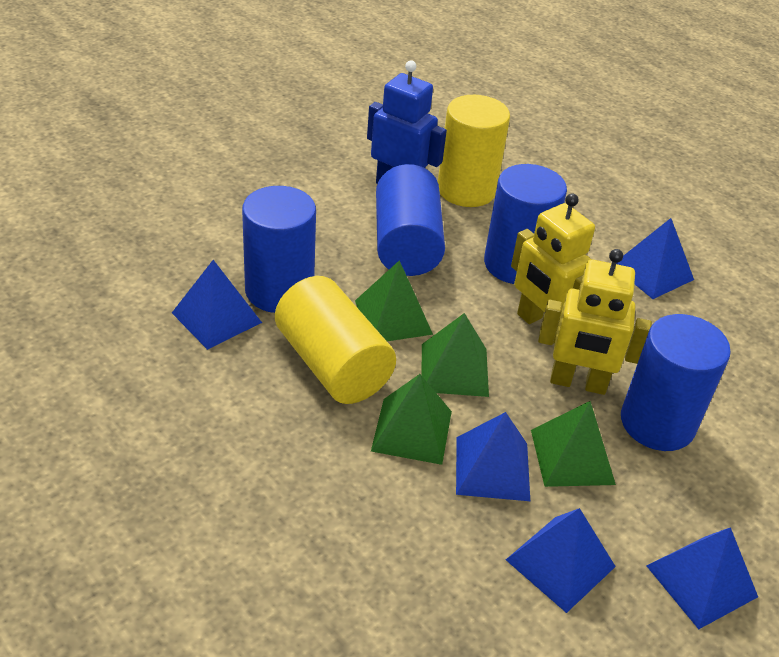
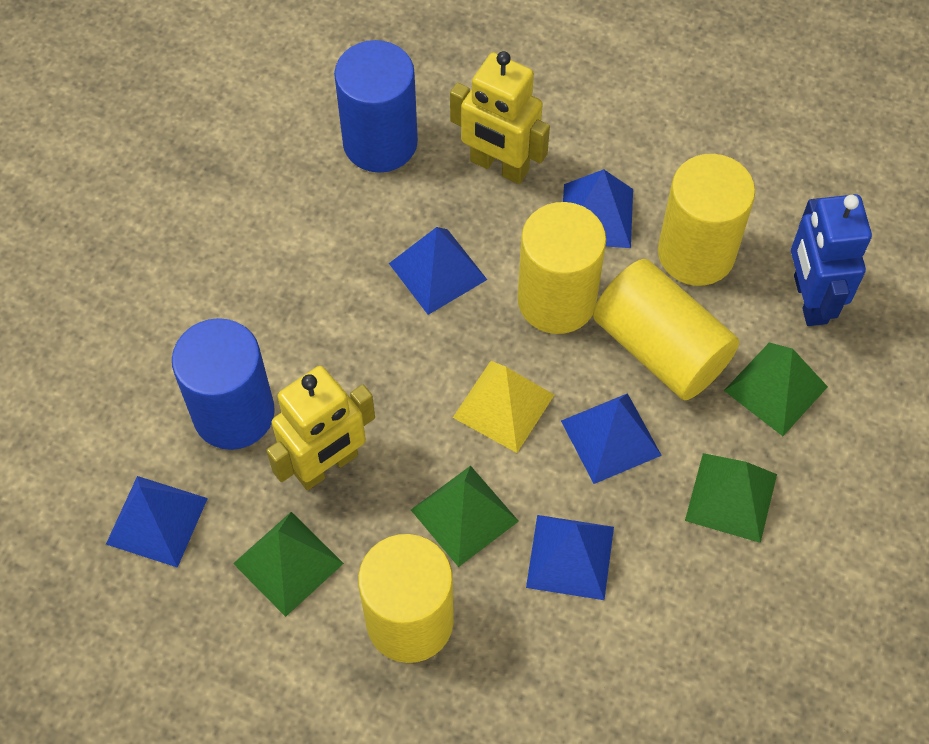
blue cylinder: [242,186,316,313] [376,164,445,276] [484,164,567,284] [621,314,731,451] = 4 -> [172,318,275,450] [334,40,418,173] = 2
yellow cylinder: [275,276,396,404] [438,95,510,207] = 2 -> [358,534,454,663] [518,202,606,334] [593,259,739,400] [658,154,755,286] = 4
yellow pyramid: none = 0 -> [453,361,554,453] = 1

